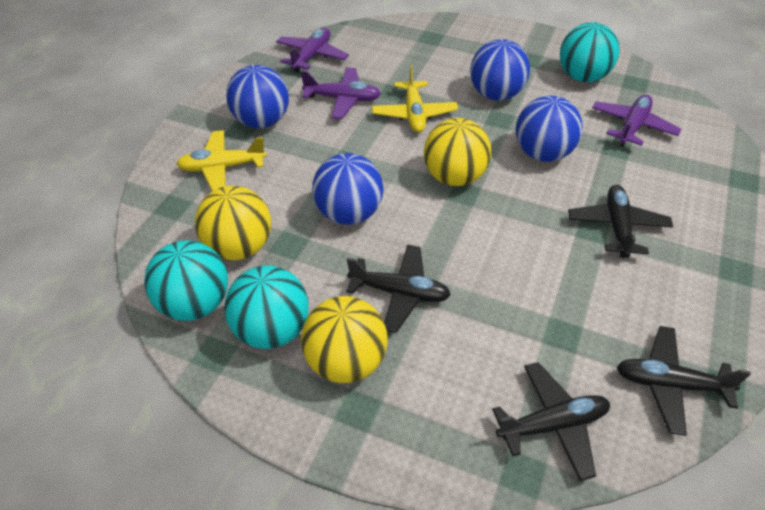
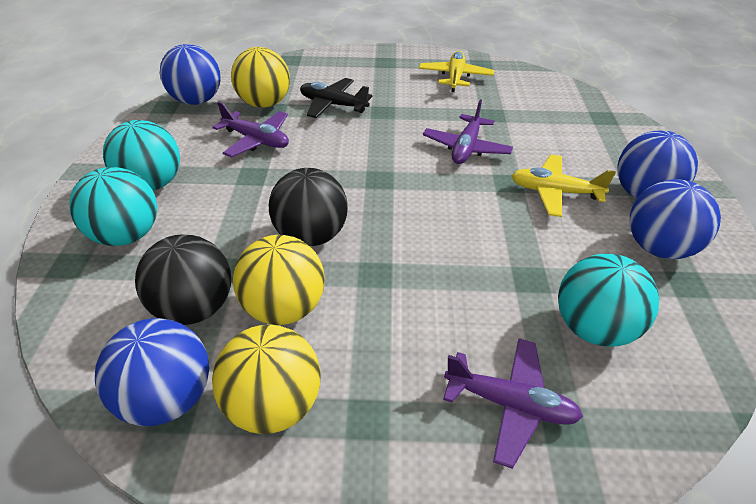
black ball: none = 0 -> [135,234,231,325] [269,168,348,246] = 2
black plane: [346,245,451,333] [492,362,610,481] [568,185,673,258] [617,326,751,436] = 4 -> [300,78,373,118] = 1

